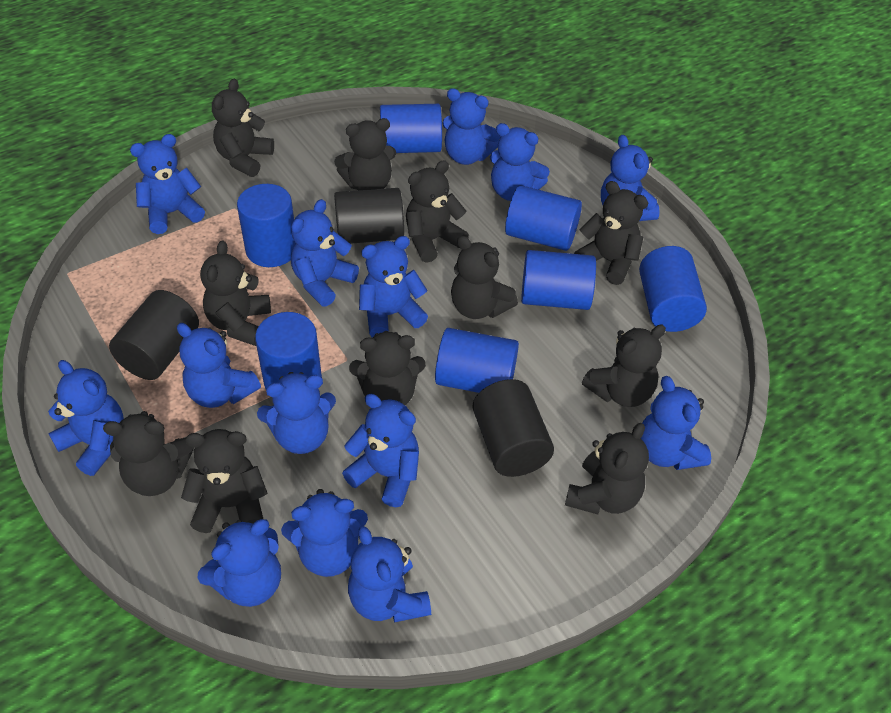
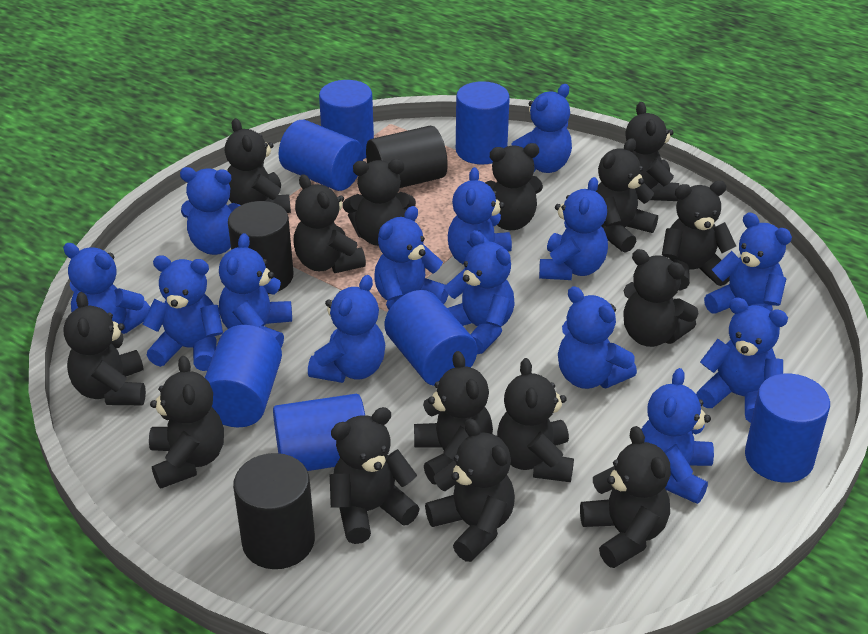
black teddy bear: [103,411,194,496] [181,429,267,533] [200,240,271,346] [212,79,274,177] [334,118,396,190] [349,331,426,405] [406,160,469,263] [451,236,518,319] [565,423,649,514] [574,181,648,285] [582,324,666,407] = 11 -> [64,292,146,405] [149,356,224,488] [225,118,291,213] [293,174,366,273] [330,407,420,544] [343,159,416,246] [414,351,493,485] [425,419,515,562] [485,143,543,230] [497,358,574,482] [580,426,671,568] [596,138,658,253] [623,249,699,347] [625,102,679,201] [662,181,736,290] = 15

